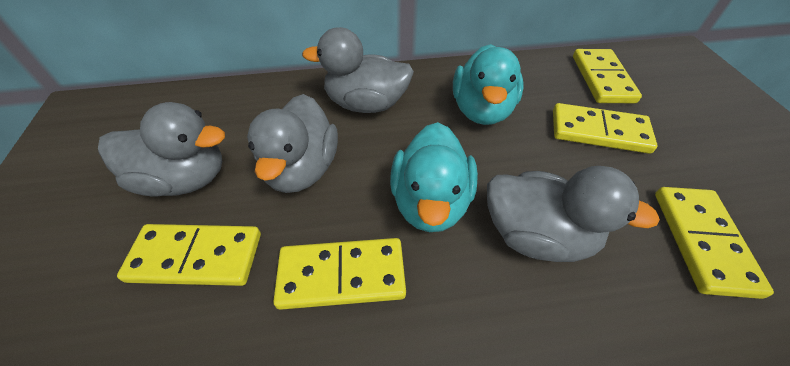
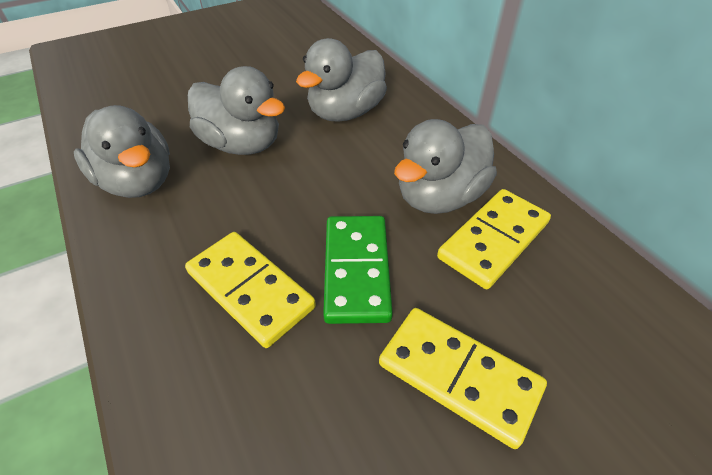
green domino: none = 0 -> [323,216,393,324] = 1
turquoise duck: [390,122,478,232] [453,44,523,125] = 2 -> none = 0
yellow domino: [117,224,261,286] [273,238,406,310] [553,103,658,154] [573,49,642,103] [655,187,774,299] = 5 -> [185,232,316,348] [379,308,547,449] [437,189,551,289] = 3

